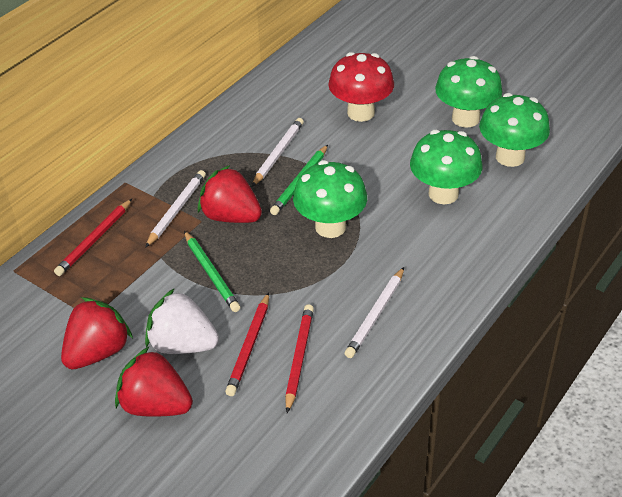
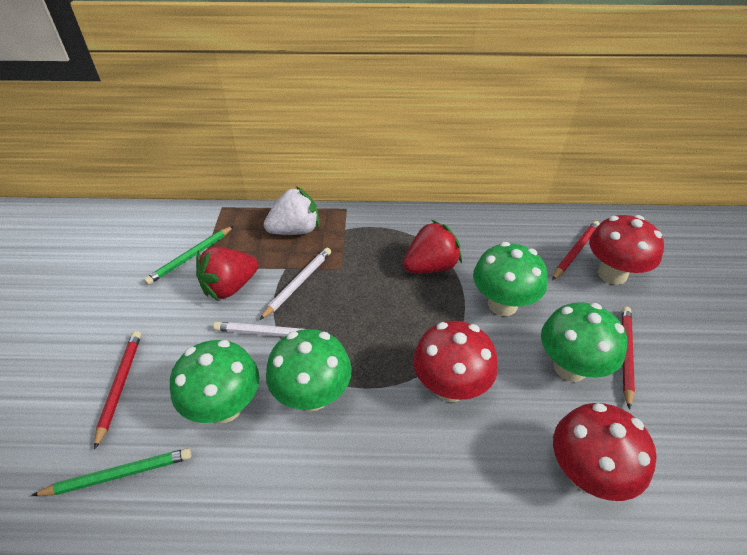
red mushroom: [328,52,394,122] = 1 -> [413,321,498,402] [553,403,657,501] [589,215,664,285] = 3
red strawberry: [61,297,133,369] [115,346,193,417] [198,165,262,223] = 3 -> [196,246,258,301] [403,220,462,273] = 2
white pencil: [145,170,206,248] [252,118,304,187] [344,267,404,358] = 3 -> [213,322,333,337] [259,248,331,320] = 2

